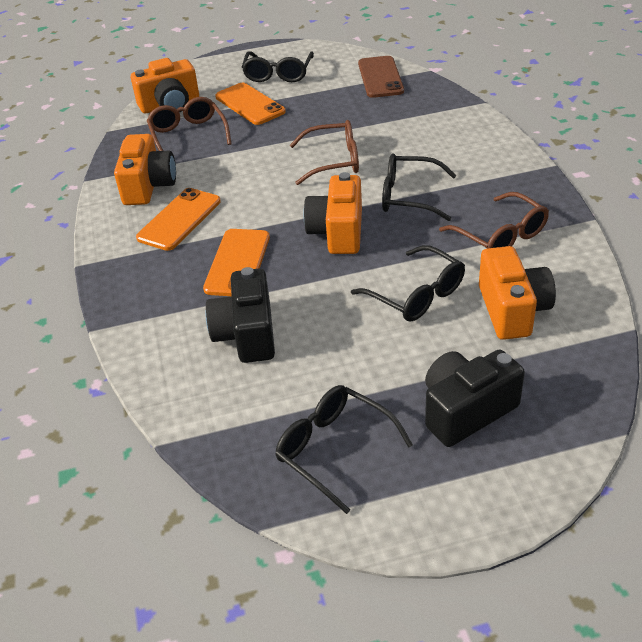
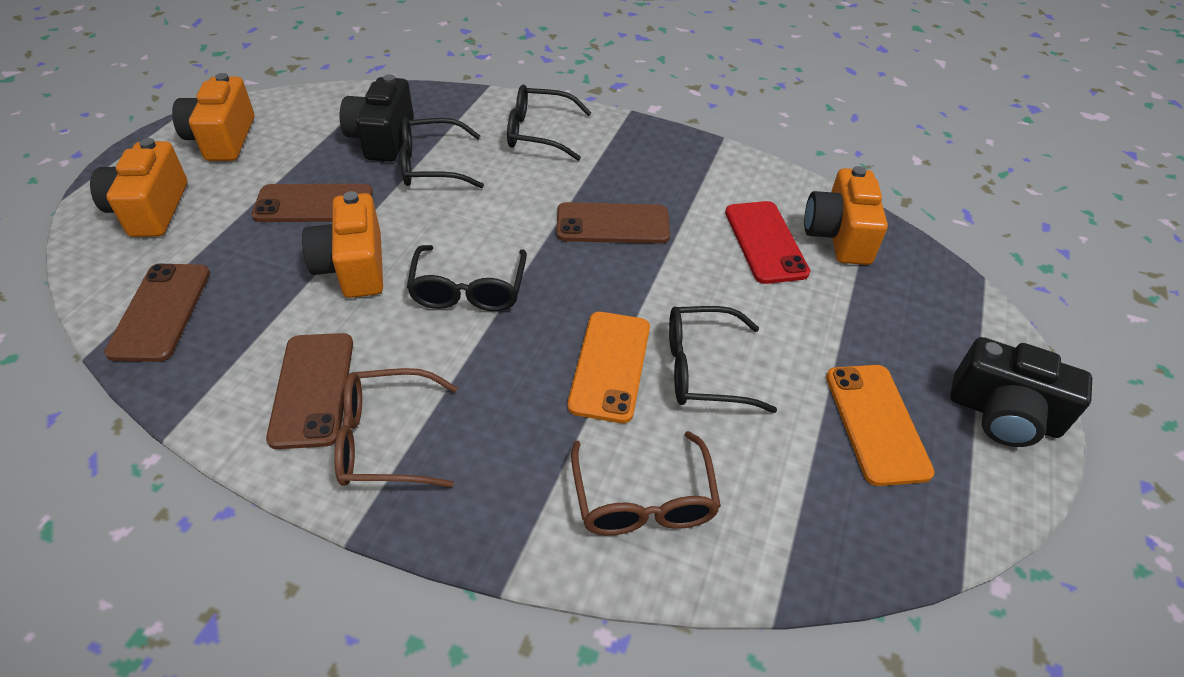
brown glasses: [147,97,231,151] [290,120,359,185] [439,192,549,249] = 3 -> [334,368,458,487] [571,431,721,535] = 2
brown phone: [358,56,404,98] = 1 -> [104,264,210,362] [252,184,373,222] [266,333,353,449] [557,202,670,244] = 4
orange phone: [136,188,221,251] [203,229,270,296] [215,83,286,125] = 3 -> [568,312,650,423] [826,365,935,486] = 2
red phone: none = 0 -> [725,201,810,284] = 1

